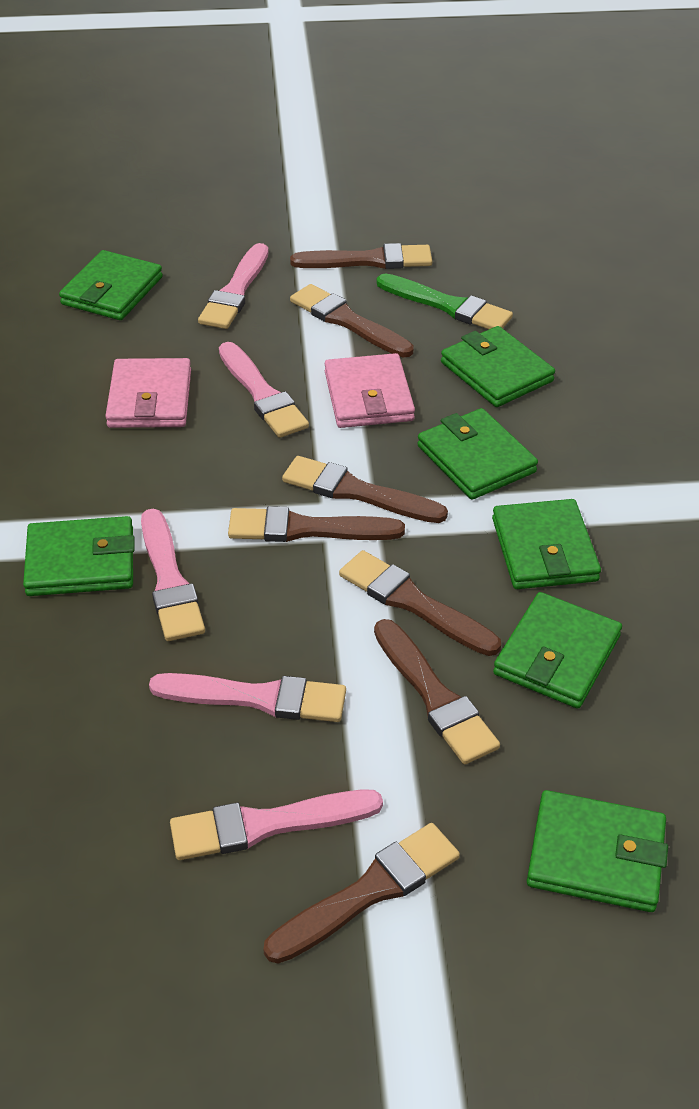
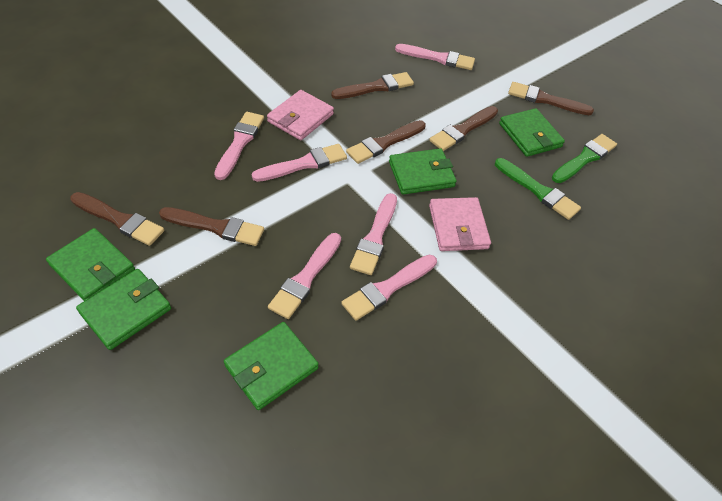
brown brush: [228,506,405,542] [264,823,460,964] [282,456,448,523] [290,243,432,269] [290,284,414,357] [339,550,501,656] [374,619,500,764] = 7 -> [70,192,164,246] [159,207,264,246] [331,72,414,99] [346,120,426,164] [429,106,498,151] [508,82,594,115] = 6
green brush: [377,273,513,329] = 1 -> [495,158,581,220] [552,134,617,183] = 2
green wallet: [23,516,134,596] [59,250,163,320] [417,408,538,500] [441,326,555,407] [492,499,601,589] [493,592,622,709] [527,790,668,912] = 7 -> [46,228,135,301] [76,269,171,350] [224,322,319,410] [389,149,457,195] [499,108,565,157] = 5
pink brush: [141,509,205,641] [149,673,346,722] [170,789,383,860] [198,243,269,329] [219,342,309,438] = 5 -> [214,112,264,180] [252,144,347,182] [268,233,341,319] [341,254,437,321] [350,193,397,275] [395,44,475,70] = 6

